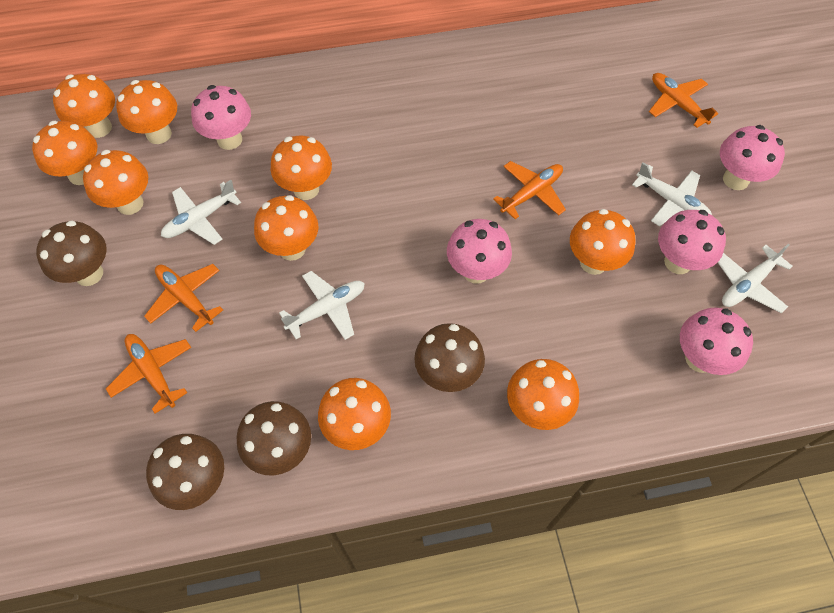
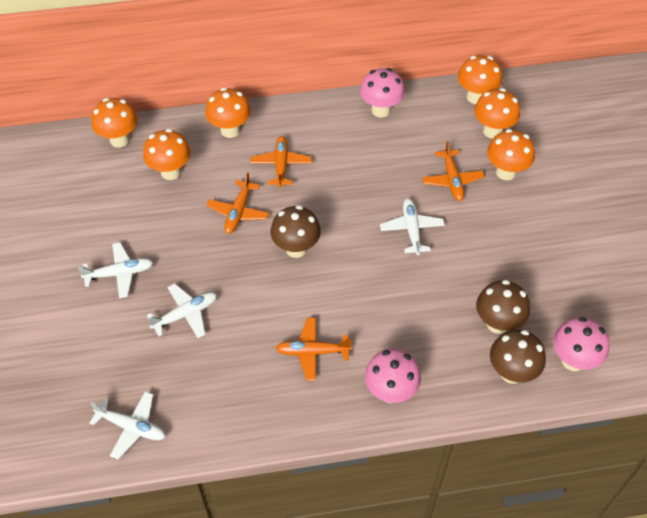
brown mushroom: [36,221,106,286] [146,434,224,510] [236,401,311,476] [414,323,485,392] = 4 -> [270,205,321,258] [476,280,530,334] [490,330,546,384] = 3
orange mushroom: [32,121,97,185] [53,74,115,138] [83,150,148,215] [116,80,177,144] [254,195,318,261] [271,136,332,200] [318,378,391,450] [507,359,579,430] [570,209,636,275] = 9 -> [91,98,138,148] [143,129,191,180] [205,88,251,138] [458,56,502,104] [474,88,520,138] [487,129,535,180] = 6
pink mushroom: [191,85,251,150] [447,219,512,283] [658,210,726,274] [680,307,753,375] [720,125,785,190] = 5 -> [360,68,405,118] [365,349,421,403] [553,317,609,371] = 3

